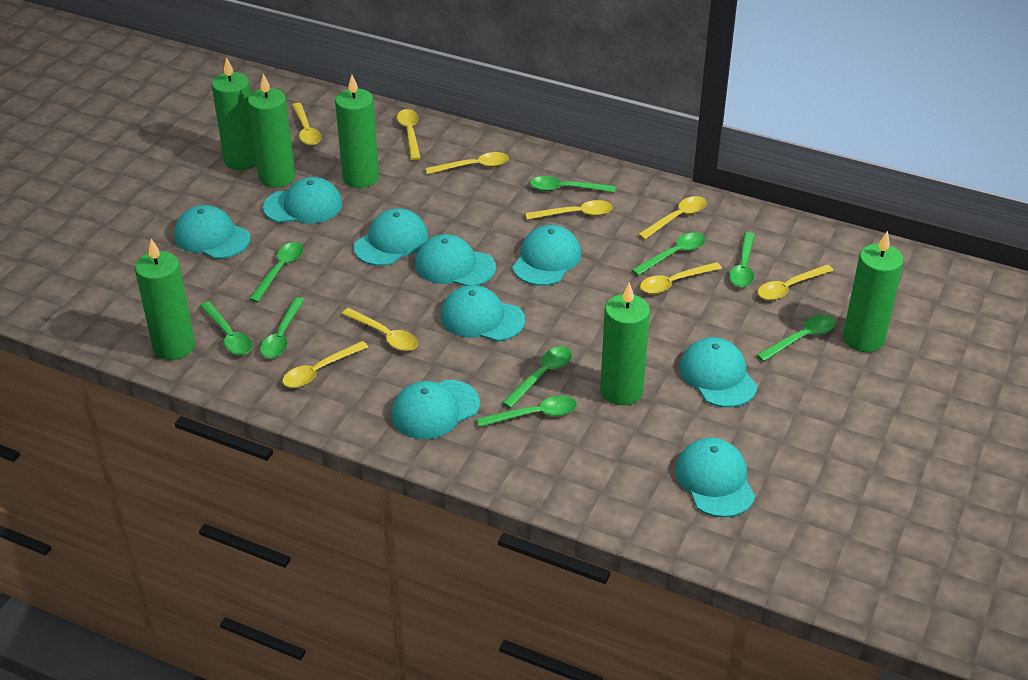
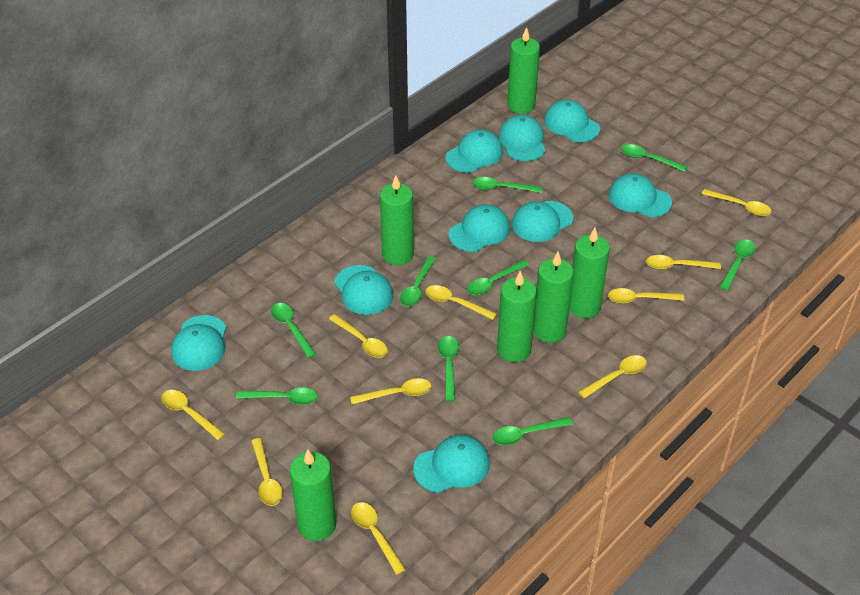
yellow spoon: [282,341,368,388] [292,103,322,146] [342,308,418,351] [397,109,421,160] [426,152,509,174] [526,200,613,220] [638,196,707,240] [640,262,722,294] [758,264,834,300] = 9 -> [161,390,225,440] [251,438,283,506] [329,314,388,358] [350,378,431,404] [351,502,406,575] [425,285,497,320] [578,355,647,398] [608,288,684,304] [646,255,721,270] [702,189,772,216] = 10

